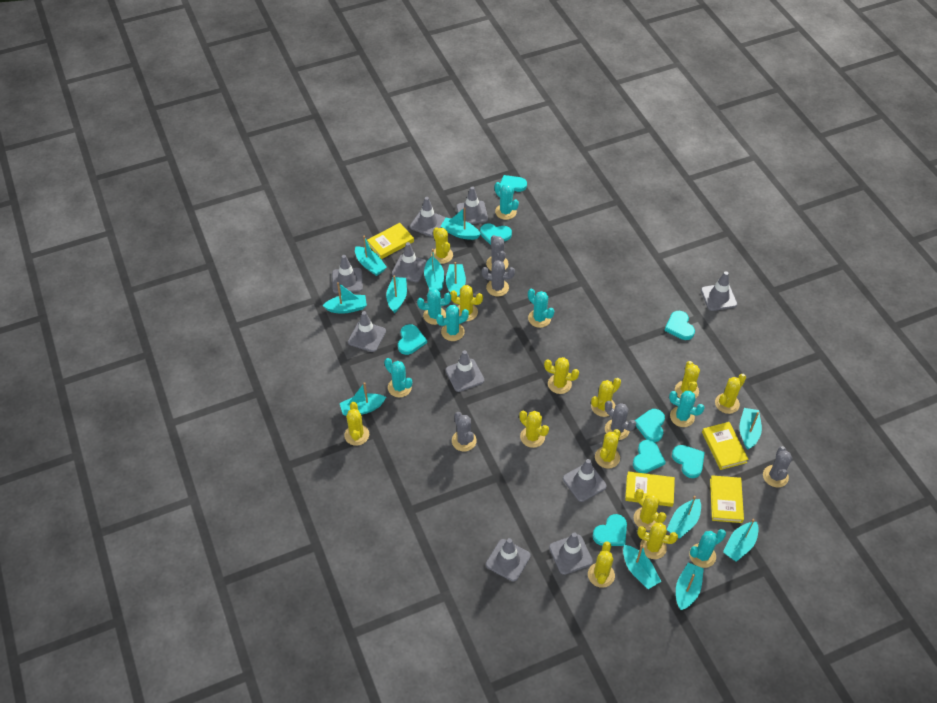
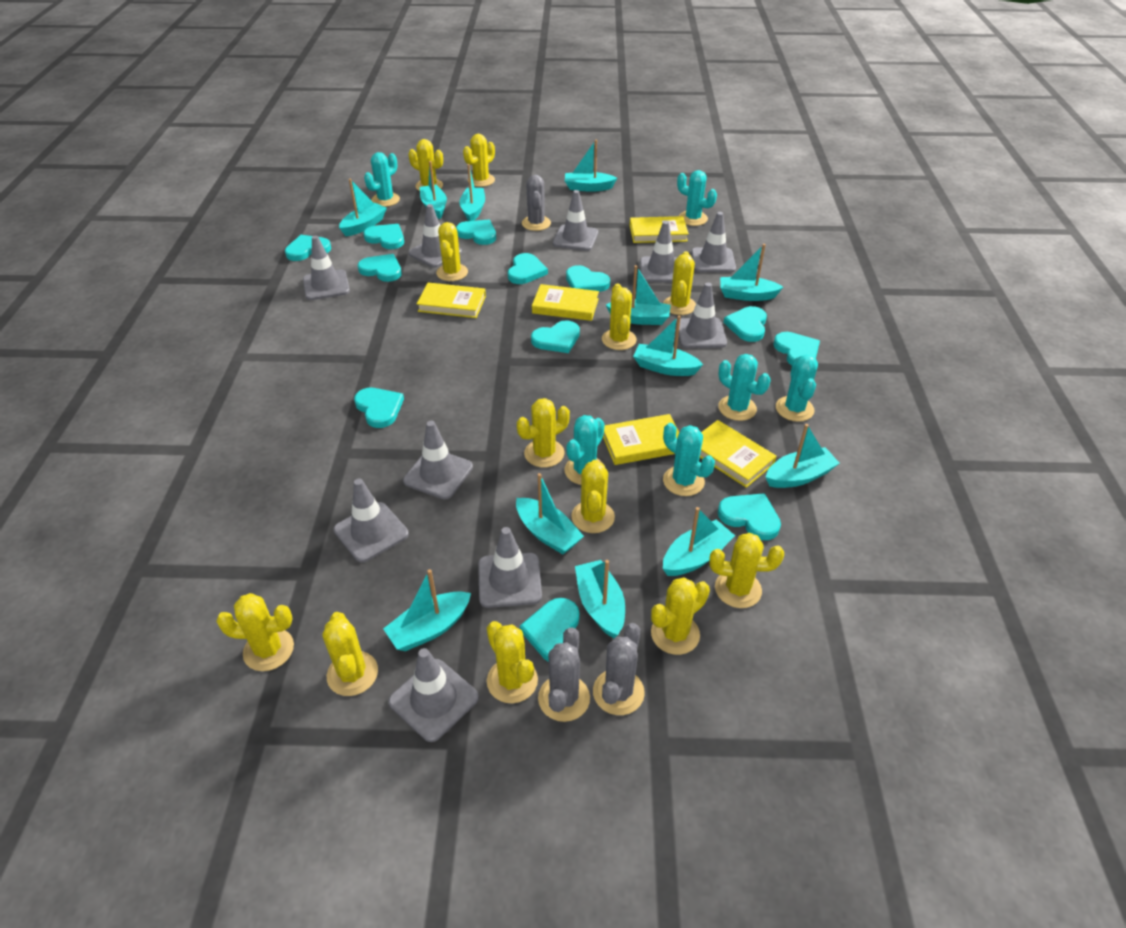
grey cactus: [452,412,477,451] [482,260,515,297] [486,235,509,271] [605,401,636,440] [763,446,792,487] = 5 -> [522,175,551,231] [538,627,590,722] [593,623,645,715] = 3
turquoise cactus: [384,358,412,397] [417,288,451,325] [436,305,469,341] [495,182,519,220] [528,289,555,328] [669,391,705,427] [689,529,726,568] = 7 -> [364,152,400,207] [564,415,605,485] [663,423,715,496] [677,170,717,226] [718,354,770,421] [776,355,818,422] = 6
turquoise heart: [398,324,427,355] [480,223,512,245] [500,175,527,194] [593,514,627,546] [633,440,666,473] [635,409,665,442] [664,311,695,340] [672,445,705,478] = 8 -> [285,235,331,261] [354,388,404,428] [358,254,402,282] [363,224,404,249] [456,220,496,245] [508,253,548,284] [520,598,580,662] [531,320,580,353] [566,265,610,292] [718,493,781,540] [723,306,767,342] [773,332,820,365] = 12
yellow book: [367,223,414,259] [625,471,675,507] [702,422,748,470] [710,475,744,523] = 4 -> [417,282,486,318] [532,284,599,321] [603,414,679,465] [630,216,689,243] [700,420,776,488] = 5

